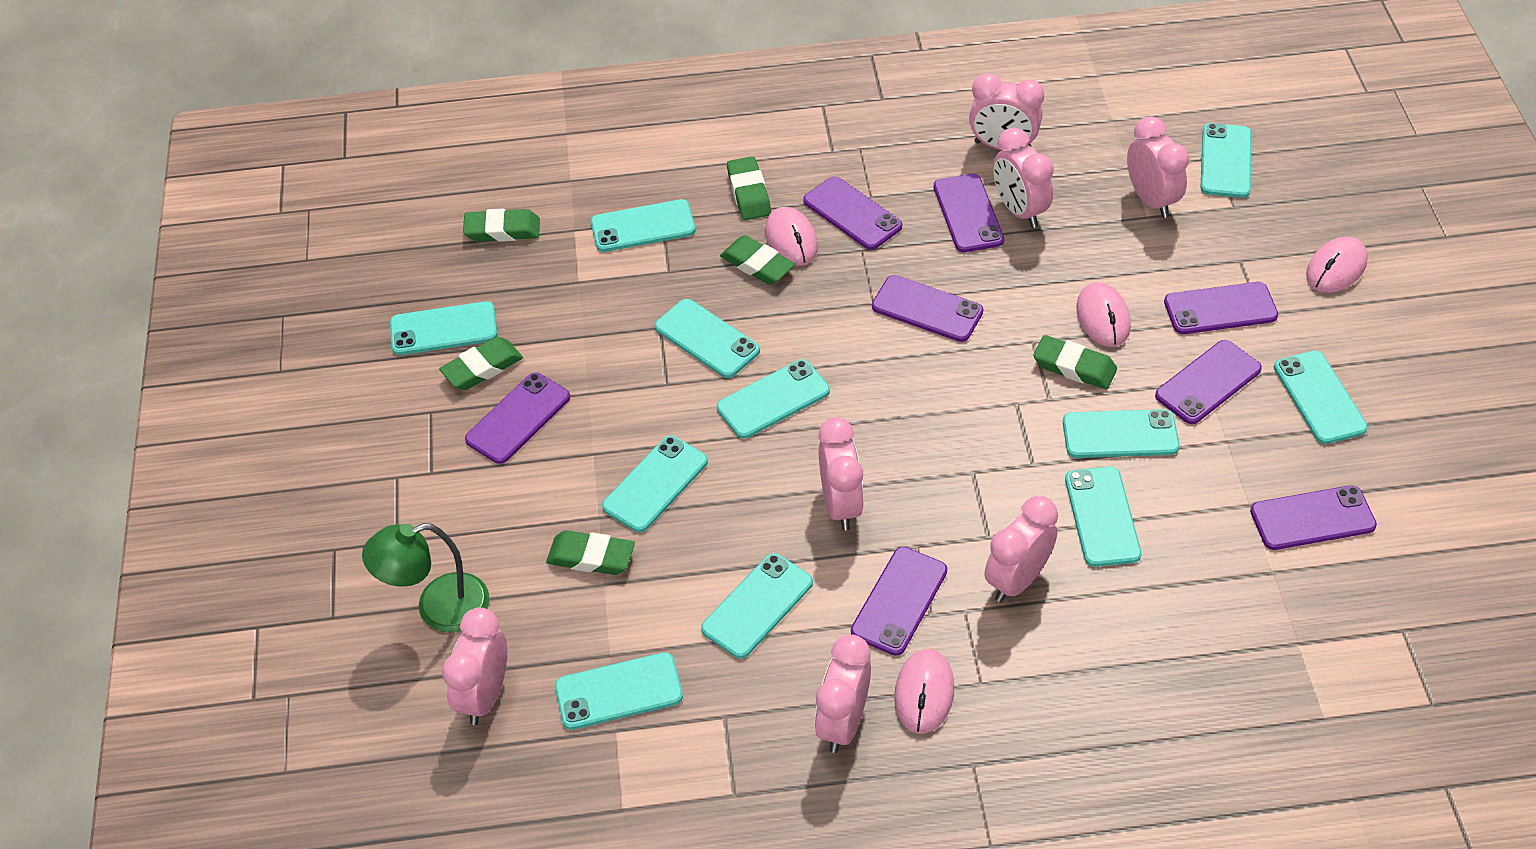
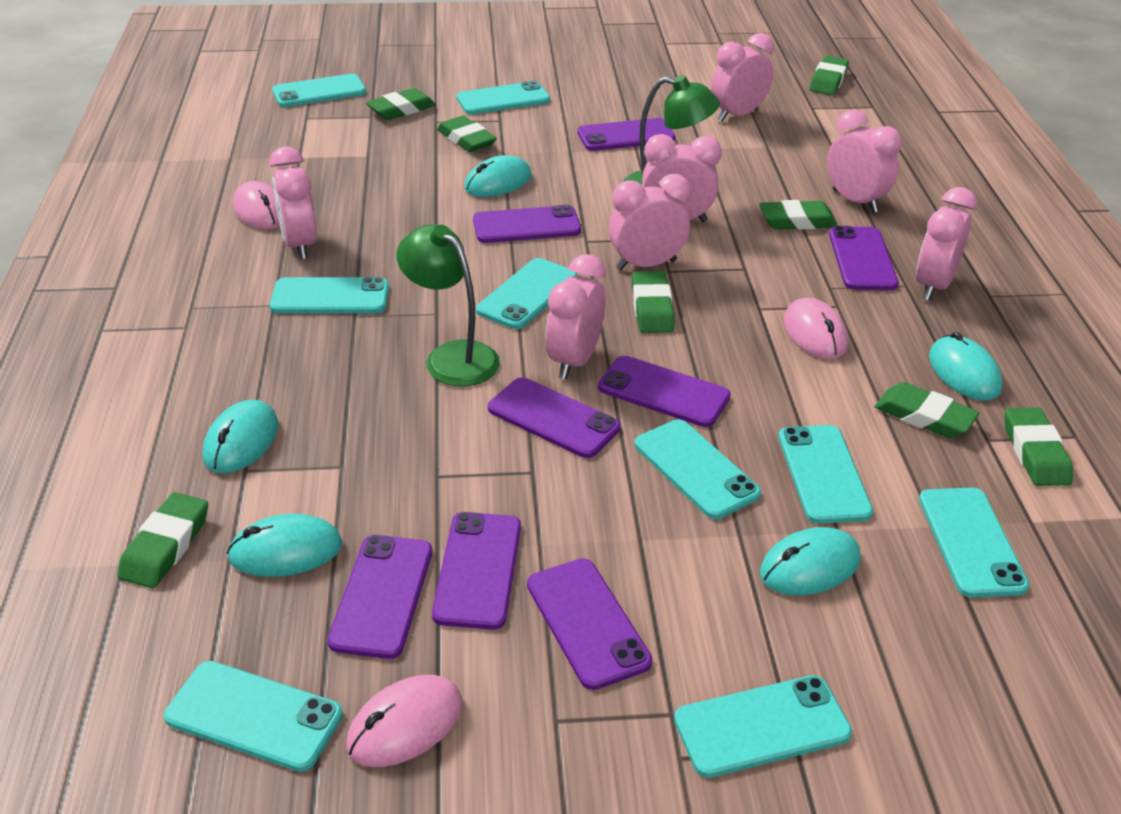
green eraser: [439,337,523,390] [463,209,540,242] [546,530,635,575] [720,235,795,285] [727,156,771,220] [1033,335,1117,389] = 6 -> [117,492,208,588] [366,88,436,120] [437,116,497,152] [632,271,674,333] [759,200,838,230] [809,56,849,95] [875,382,979,438] [1005,407,1073,486] = 8
green lamp: [362,523,490,632] = 1 -> [396,224,500,386] [623,75,720,185] = 2
pink mouse: [765,207,818,266] [894,649,954,734] [1076,282,1131,347] [1306,237,1368,293] = 4 -> [233,181,280,230] [346,675,462,767] [784,298,848,359] = 3
turquoise mouse: none = 0 -> [203,400,278,473] [227,514,342,577] [464,155,532,197] [760,527,861,596] [929,332,1003,401] = 5
turquoise phone: [390,301,497,355] [555,652,683,730] [591,199,695,252] [602,436,708,532] [655,299,760,378] [701,553,813,659] [717,359,830,439] [1063,409,1180,458] [1065,467,1142,567] [1201,123,1252,198] [1274,350,1368,444] = 11 -> [164,661,343,772] [270,277,389,314] [272,74,366,107] [456,81,550,114] [476,258,577,329] [635,419,761,519] [674,675,852,778] [778,425,873,524] [919,487,1029,598] = 9

